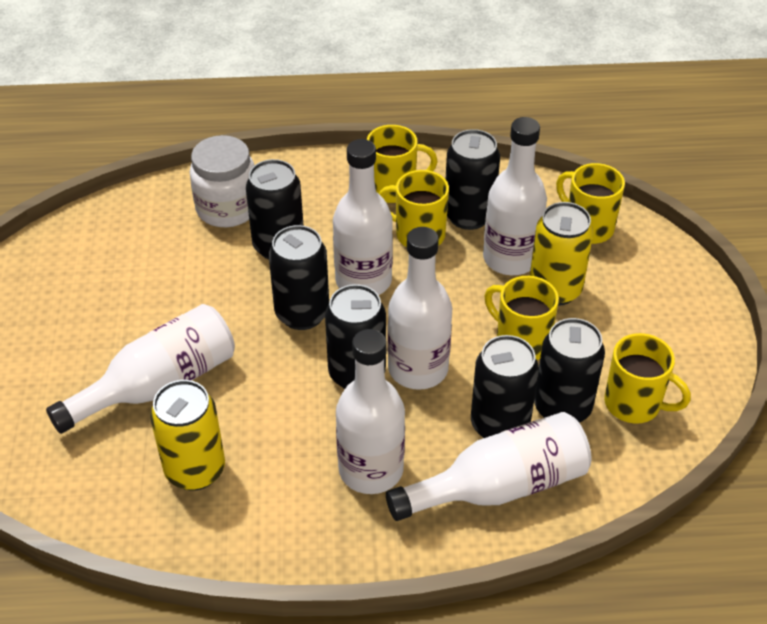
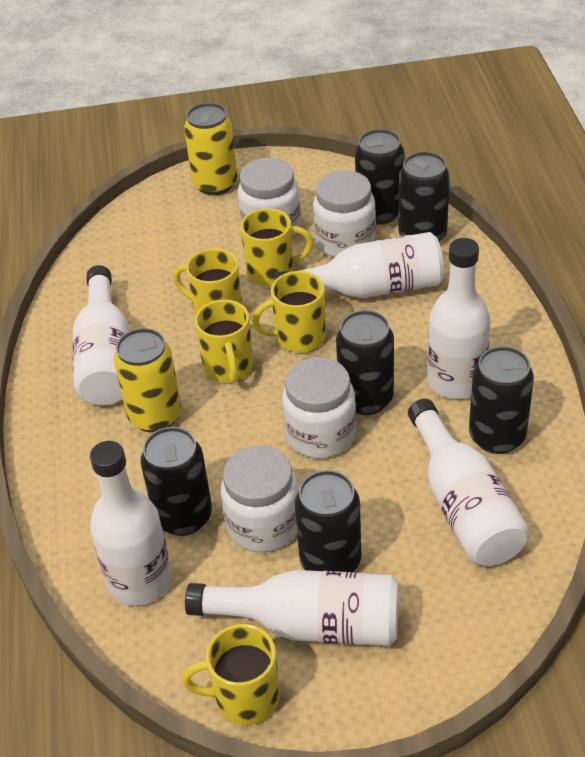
white jar: [190,135,254,227] = 1 -> [221,445,299,553] [238,158,301,237] [282,357,356,459] [313,170,376,257] = 4

